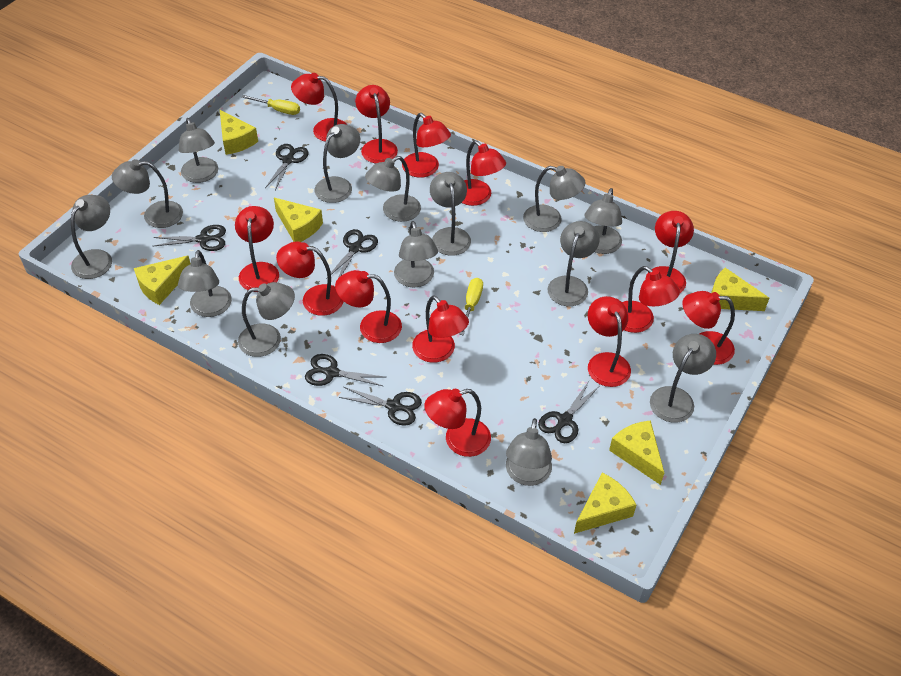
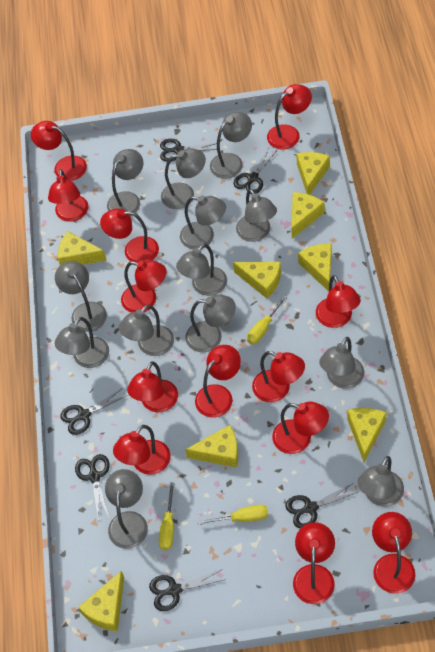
grey lamp: [71,195,112,279] [112,159,183,228] [178,250,232,317] [179,118,218,183] [238,282,295,357] [314,124,360,203] [365,156,421,222] [394,221,438,287] [430,172,471,256] [506,418,552,486] [523,166,586,232] [548,221,600,306] [584,188,622,254] [650,334,716,423] = 14 -> [55,261,107,332] [55,317,109,368] [105,469,148,549] [107,149,143,216] [119,305,174,356] [161,148,206,209] [176,243,227,296] [180,195,226,249] [185,294,236,352] [210,112,252,179] [236,189,277,242] [319,337,364,389] [358,456,404,507] = 13
yellow cheese: [134,256,191,305] [220,110,258,155] [274,198,323,242] [574,473,636,534] [609,420,664,485] [711,268,769,311] = 6 -> [58,231,107,265] [78,571,124,631] [185,425,238,468] [233,262,281,299] [291,192,325,239] [296,152,330,195] [298,243,332,291] [347,408,387,462] = 8
yellow screwdriver: [242,95,300,115] [459,278,483,335] = 2 -> [159,483,174,550] [197,505,268,525] [247,295,287,344] = 3

